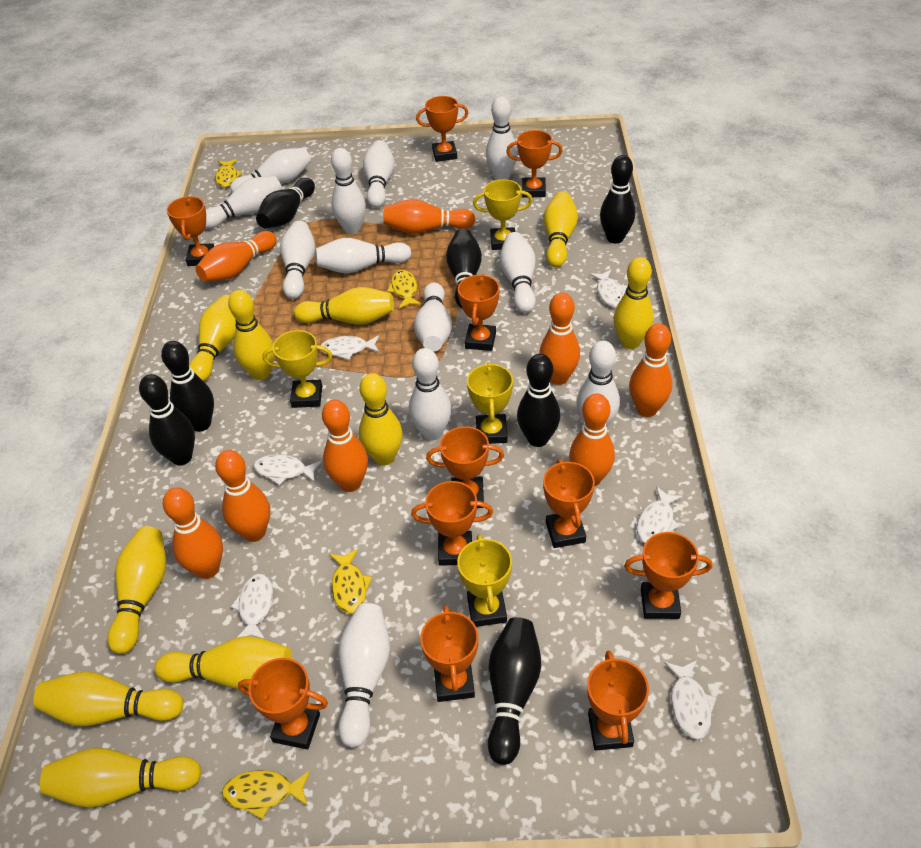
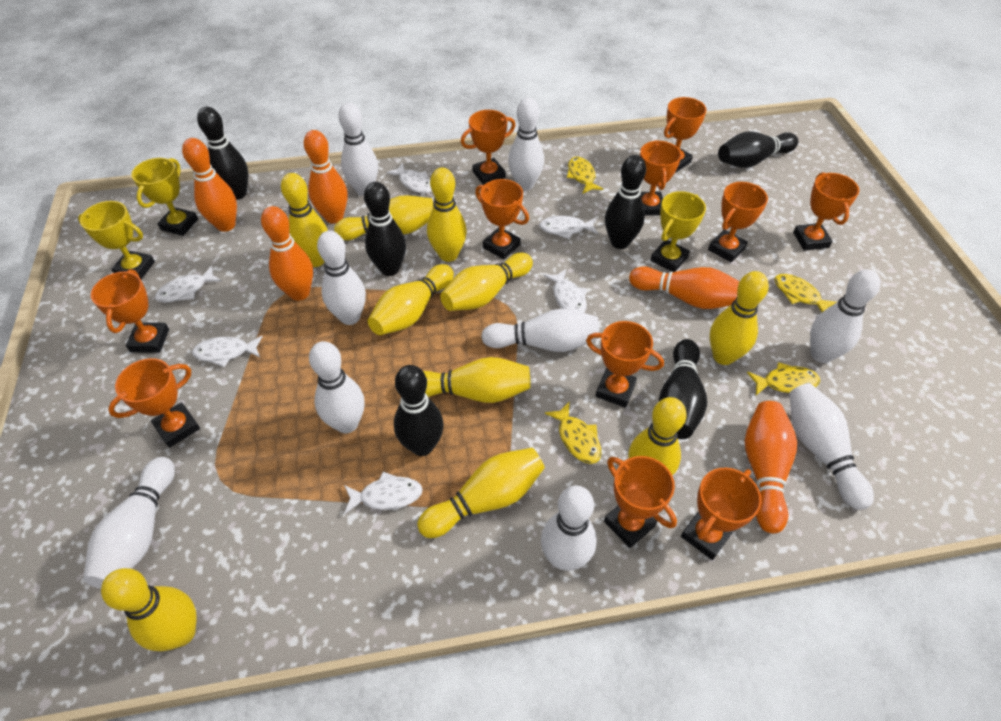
black bowling pin: [139,374,195,465] [161,341,214,432] [256,178,315,228] [446,229,482,308] [488,617,541,765] [517,354,560,447] [600,155,635,244] = 7 -> [197,107,248,200] [364,182,406,276] [394,365,444,456] [605,155,646,249] [659,339,707,439] [718,131,798,168] = 6
orange bowling pin: [163,487,223,579] [195,231,277,281] [215,450,270,542] [322,400,368,492] [384,199,476,234] [539,292,580,385] [569,394,615,487] [629,323,672,417] = 8 -> [182,138,237,232] [261,206,313,301] [304,130,348,224] [629,266,740,309] [745,401,797,533] = 5
white bowling pin: [205,176,282,229] [230,148,311,193] [280,221,316,299] [316,238,411,274] [331,148,366,234] [338,603,390,747] [363,140,395,208] [409,348,452,440] [414,282,452,352] [486,96,518,180] [500,232,536,313] [577,341,620,427] = 12 -> [83,457,175,589] [309,341,365,433] [317,231,366,325] [338,103,378,196] [481,308,599,352] [508,97,544,190] [541,486,597,571] [789,383,874,510] [810,269,881,363] = 9
yellow trophy: [263,330,332,408] [457,534,512,627] [467,362,513,444] [473,179,533,250] = 4 -> [78,201,155,279] [131,158,198,236] [651,191,706,272] = 3

